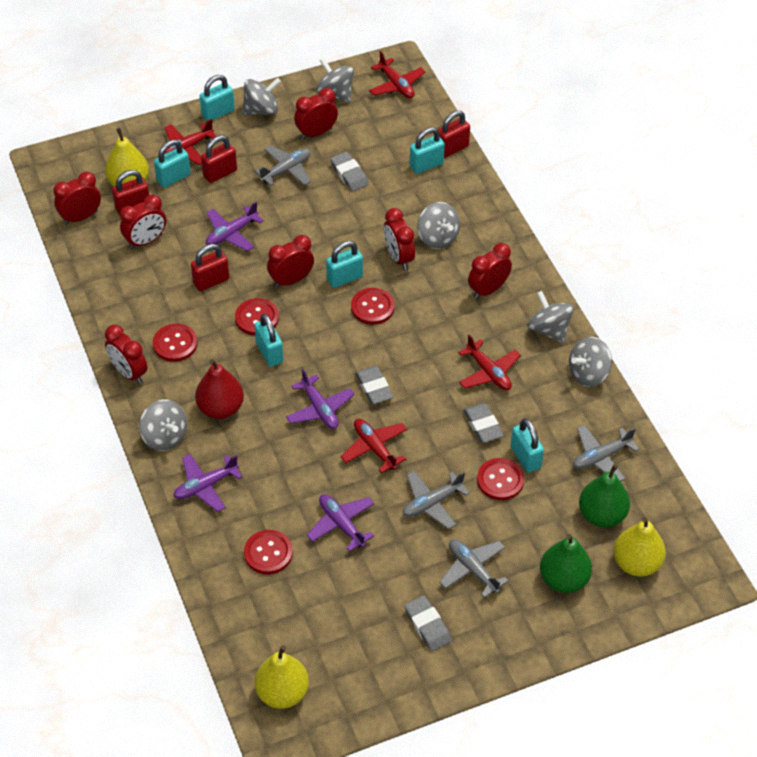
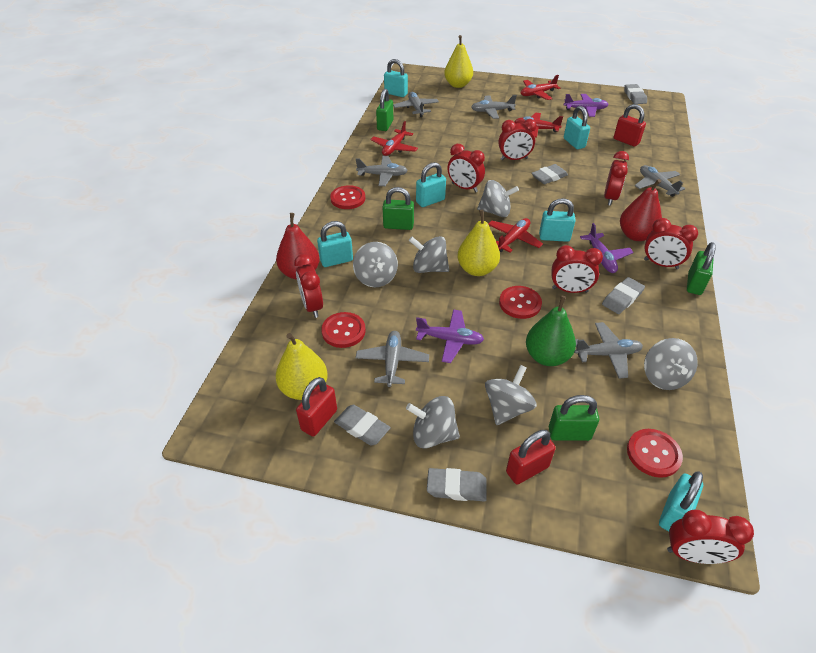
green padlock: none = 0 -> [376,89,393,131] [383,187,414,230] [549,395,599,441] [687,242,716,295] = 4
green pear: [540,534,592,593] [579,464,630,527] = 2 -> [526,296,576,366] = 1
grey eraser: [330,152,369,192] [355,366,393,404] [404,595,452,651] [463,403,504,443] = 4 -> [334,405,391,446] [427,468,487,502] [531,164,568,184] [602,277,645,314] [624,84,647,104] = 5
grey plane: [255,145,311,186] [403,471,470,529] [439,539,508,598] [573,425,639,482] = 4 -> [356,156,408,186] [356,331,429,387] [393,92,439,117] [471,95,517,119] [574,322,643,379] [635,165,685,197] = 6
purple plane: [173,454,242,512] [206,202,264,251] [286,369,355,429] [307,494,375,552] = 4 -> [416,309,484,363] [564,94,609,117] [580,223,634,273] = 3
red button: [153,324,197,362] [235,298,279,335] [244,530,293,574] [351,288,395,325] [477,458,524,500] = 5 -> [321,312,366,348] [330,185,365,209] [499,286,542,319] [627,429,683,478] = 4
red padlock: [112,170,149,215] [191,244,229,291] [201,135,237,183] [438,111,470,158] = 4 -> [296,377,337,436] [506,430,556,484] [614,104,646,147] = 3
red pear: [195,359,244,419] = 1 -> [276,213,320,280] [620,179,662,241] = 2

